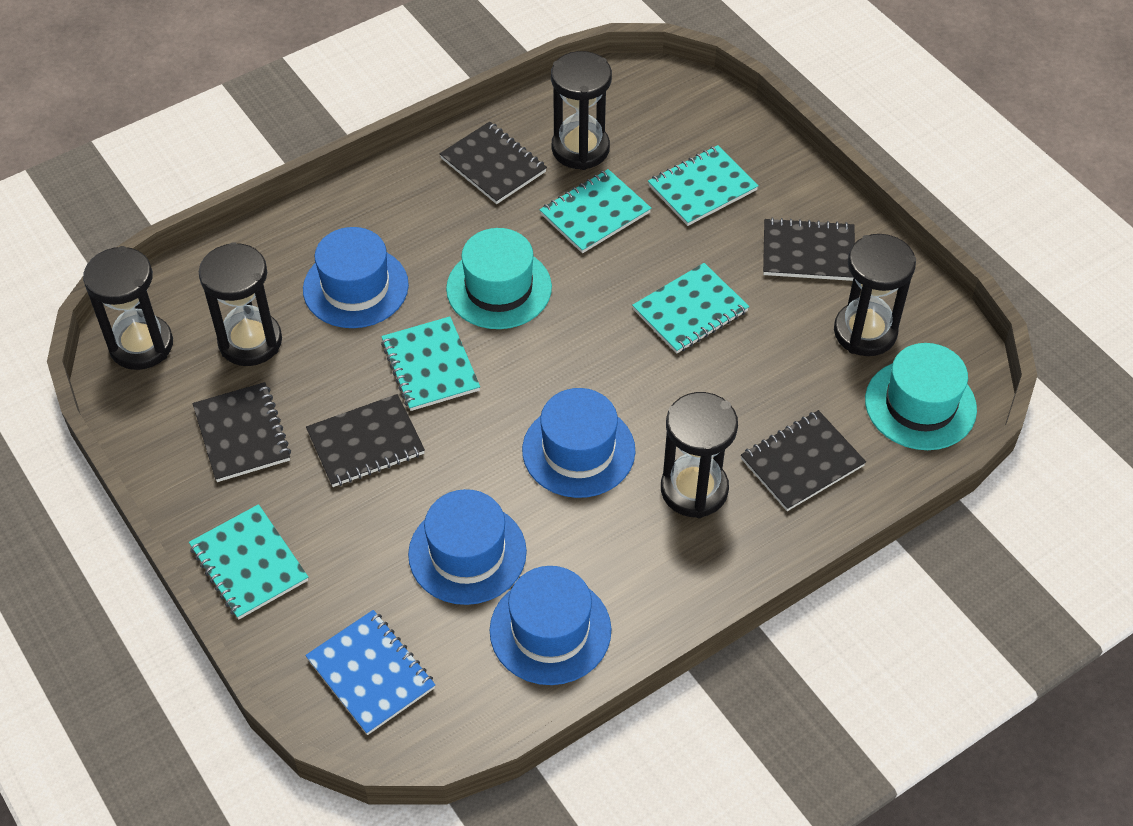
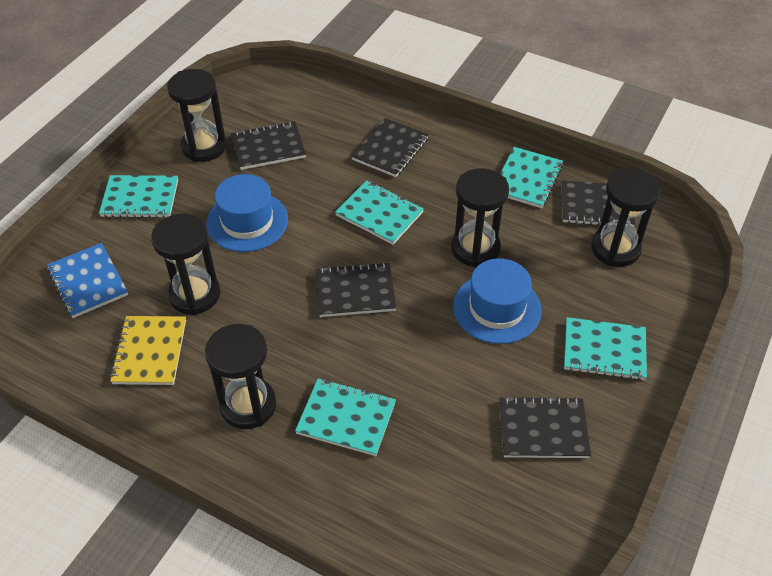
blue hat: [303,227,409,328] [408,489,527,605] [489,566,611,685] [522,388,635,498] = 4 -> [206,174,288,252] [453,258,542,344] = 2
turquoise hat: [446,228,552,329] [865,343,977,450] = 2 -> none = 0
yellow notebook: none = 0 -> [110,316,186,385] = 1

